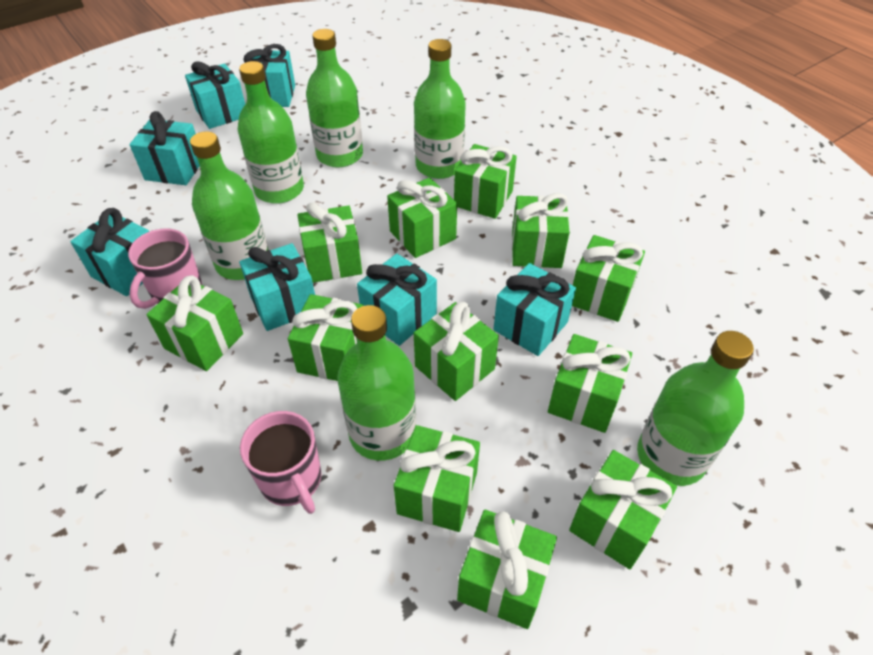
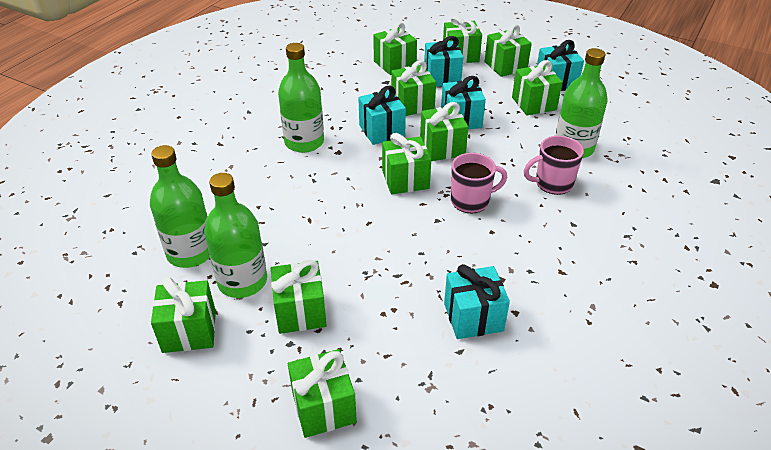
green bottle: [190,131,268,280] [237,61,304,204] [306,29,363,168] [337,305,416,461] [414,39,466,179] [637,331,754,486] = 6 -> [150,145,210,268] [204,173,267,298] [278,43,324,153] [556,48,608,158] = 4
green gift: [146,275,243,371] [288,294,364,381] [297,202,362,283] [387,178,457,258] [394,425,480,532] [414,302,499,401] [454,144,517,219] [457,510,557,629] [512,193,570,268] [548,334,632,433] [569,450,677,569] [572,235,645,322] = 12 -> [151,277,216,353] [271,260,327,334] [288,349,357,438] [373,22,417,75] [382,133,431,195] [391,60,436,116] [420,102,468,161] [443,15,482,63] [485,24,532,77] [512,60,563,115] = 10
turquoise gift: [70,208,149,296] [129,111,200,185] [185,61,245,129] [239,243,315,331] [243,44,295,107] [357,254,437,346] [493,263,576,356] = 7 -> [358,86,406,145] [424,36,463,87] [441,76,486,129] [444,264,510,339] [537,40,584,91] = 5

